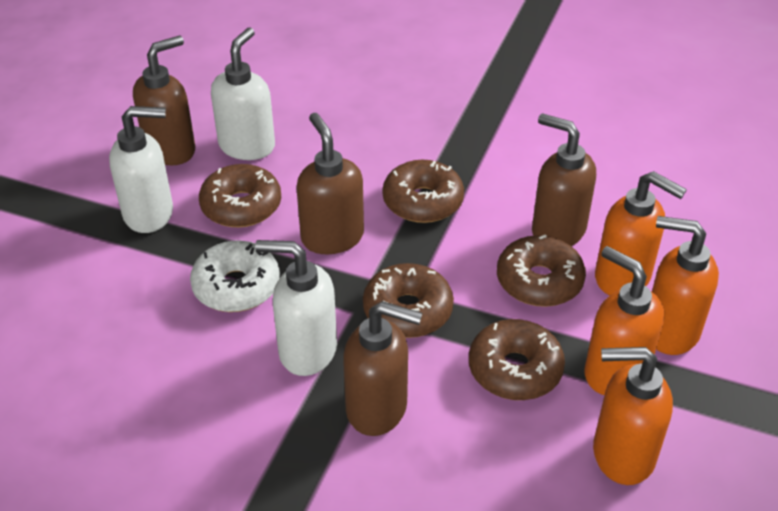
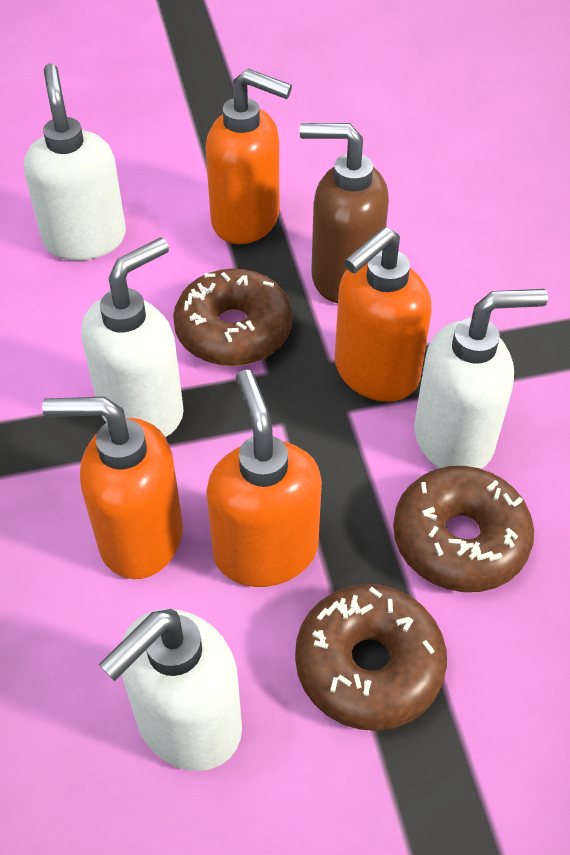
brown donut: [199,164,281,228] [363,263,454,338] [383,160,464,223] [469,319,565,400] [497,235,586,307] = 5 -> [173,268,293,366] [295,584,447,731] [393,466,534,592] = 3
brown soap dispenser: [133,35,195,165] [296,113,364,254] [343,301,422,436] [532,113,596,246] = 4 -> [300,123,389,303] = 1
white donut: [190,240,280,312] = 1 -> none = 0
white soap dispenser: [109,106,173,233] [211,27,275,160] [255,240,337,376] = 3 -> [24,63,126,261] [82,237,184,437] [99,609,242,771] [414,289,548,469] = 4

